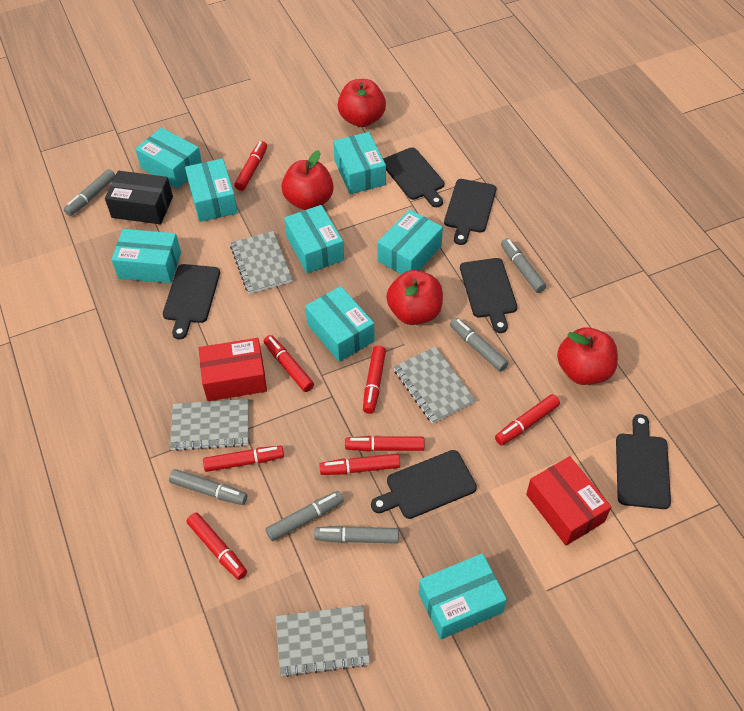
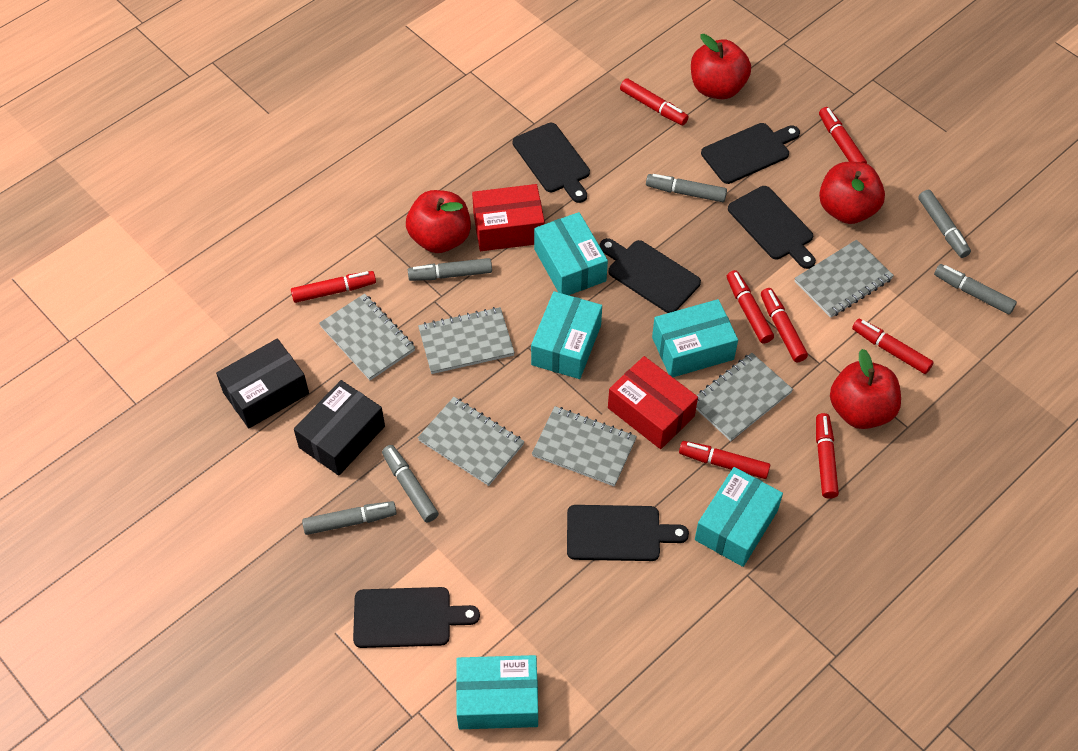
black box: [105,171,173,224] = 1 -> [216,339,309,428] [294,380,385,476] = 2
grey notebook: [170,399,249,451] [230,231,293,294] [276,605,370,677] [394,347,475,424] = 4 -> [319,294,415,380] [418,307,515,374] [418,397,524,486] [532,406,637,487] [696,353,793,441] [794,240,894,318] = 6
turquoise box: [111,229,181,283] [135,127,202,189] [185,158,238,222] [284,205,344,273] [305,286,375,362] [333,132,386,194] [377,209,443,274] [419,553,507,639] = 8 -> [456,655,538,729] [531,291,602,379] [534,212,608,295] [652,299,738,377] [695,467,783,567] = 5

